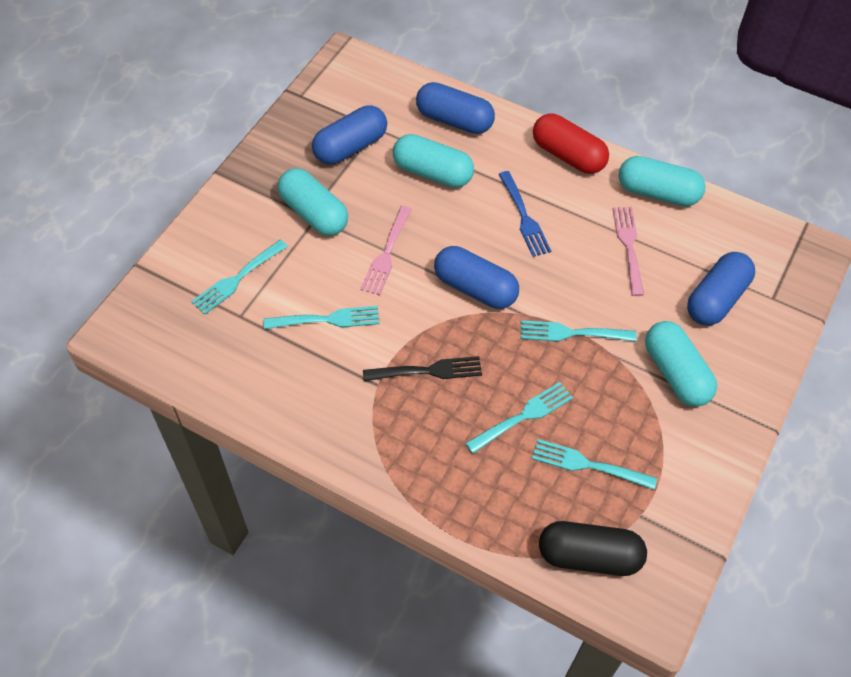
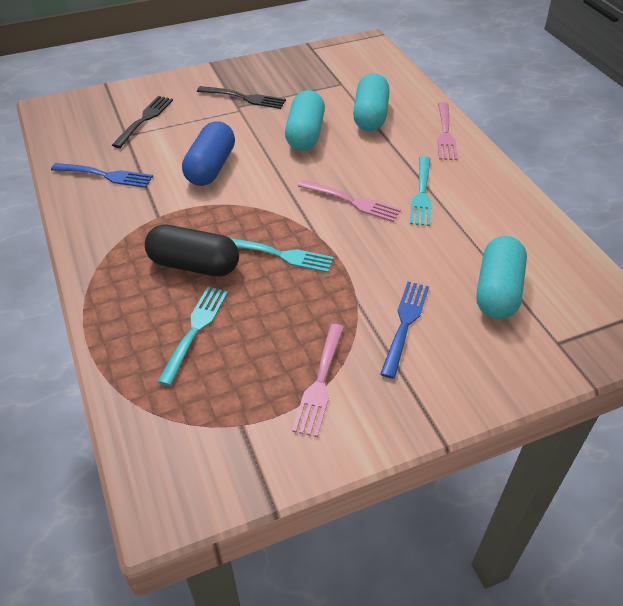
black fork: [363,356,482,381] = 1 -> [112,96,173,148] [197,86,286,109] = 2
blue capsule: [312,105,387,164] [416,82,495,134] [434,246,519,309] [687,252,755,325] = 4 -> [182,121,235,186] = 1
blue fork: [499,171,551,257] = 1 -> [51,163,153,188] [380,281,429,379] = 2
pink fork: [360,206,412,295] [613,207,644,296] = 2 -> [292,324,344,437] [298,180,401,222] [437,102,458,160] = 3
red capsule: [533,114,609,174] = 1 -> none = 0
turquoise capsule: [278,168,348,236] [393,134,474,188] [618,156,706,206] [645,321,717,407] = 4 -> [285,90,325,151] [353,73,389,131] [476,236,527,319] = 3
turquoise fork: [191,239,288,315] [264,306,380,329] [465,382,573,454] [520,320,637,342] [532,439,657,490] = 5 -> [157,287,228,386] [230,238,334,273] [410,156,432,226] = 3

